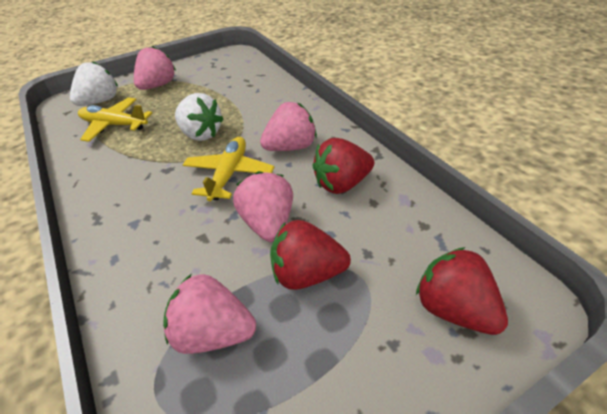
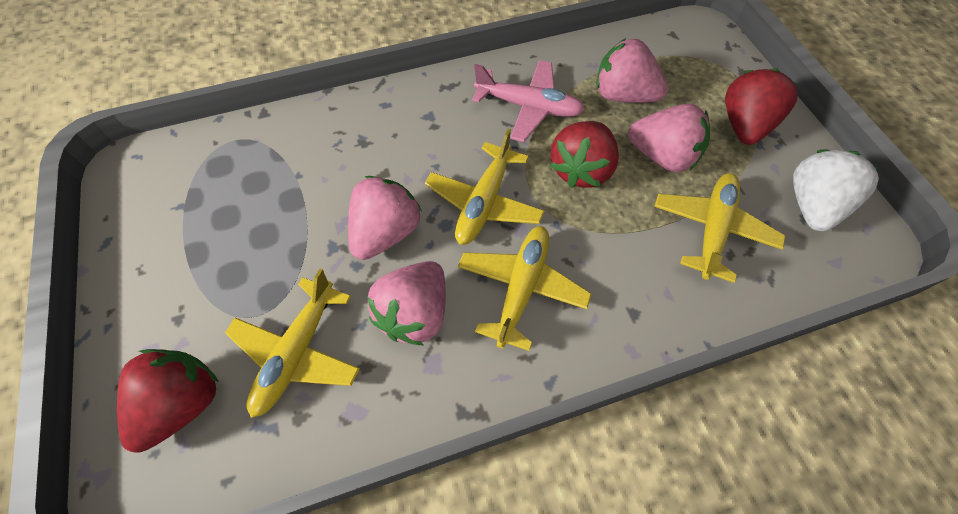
pink plane: none = 0 -> [472,60,585,142] = 1
white strawberry: [70,61,118,106] [175,93,224,141] = 2 -> [793,150,879,231] = 1
yellow plane: [78,97,152,142] [183,137,274,201] = 2 -> [225,269,360,418] [425,128,545,245] [458,226,591,351] [654,173,785,283] = 4

